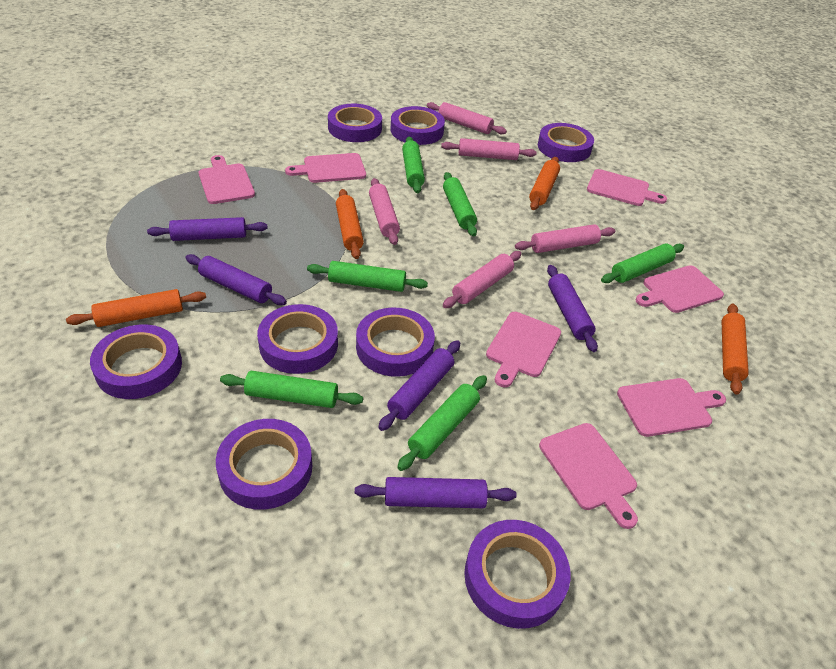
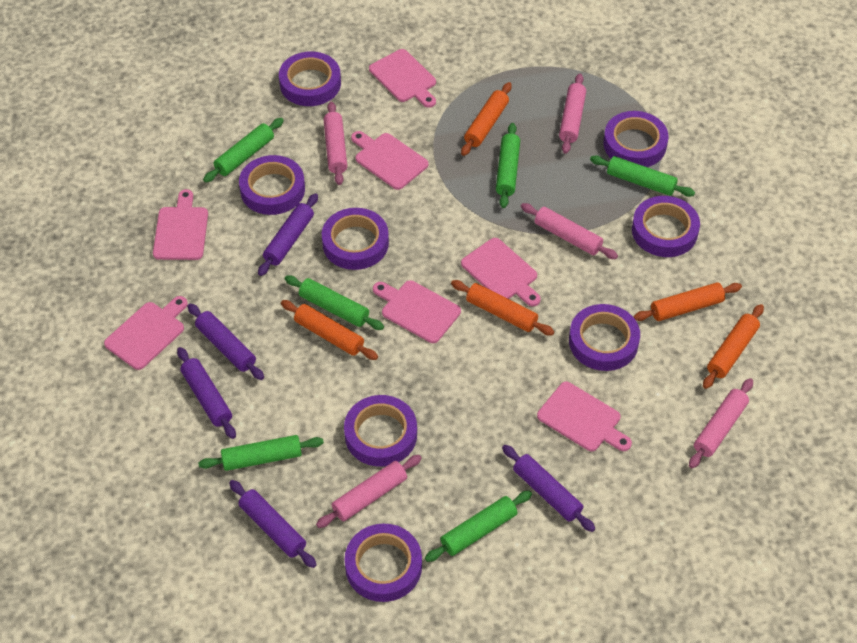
orange rolling pin: [66,289,206,327] [336,189,364,259] [529,157,560,210] [722,303,749,395] = 4 -> [281,300,378,360] [451,280,554,335] [461,82,512,156] [633,283,742,321] [703,304,764,389] = 5

